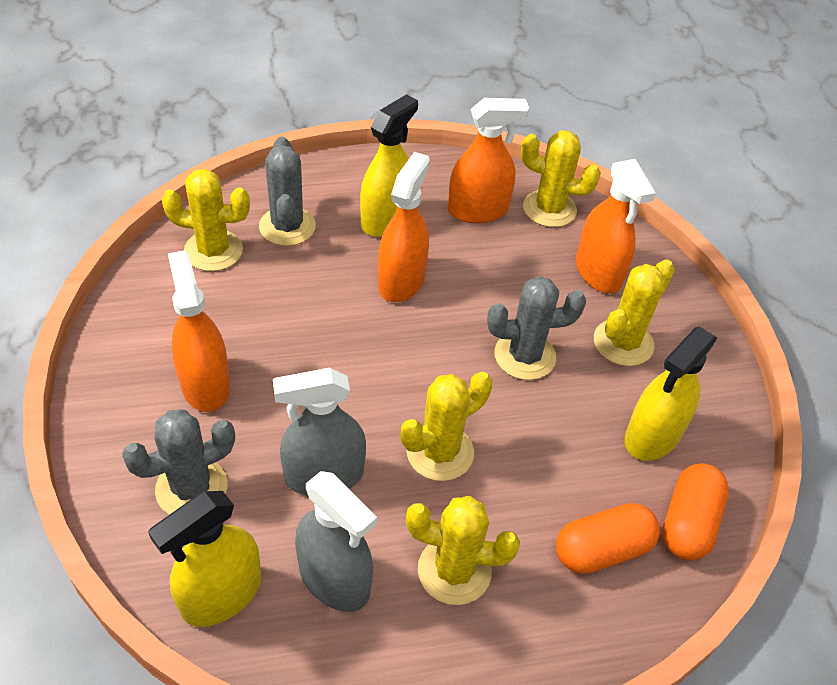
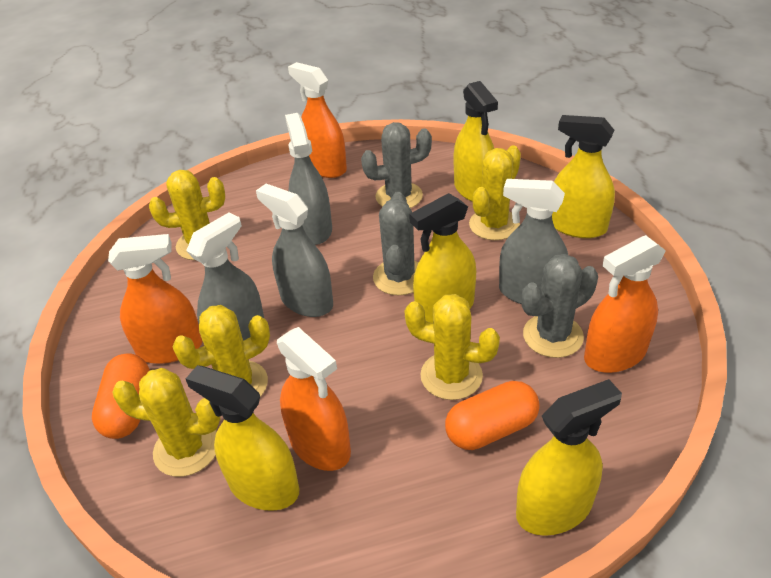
grey spray bottle: [273,368,366,496] [295,471,377,612] = 2 -> [186,212,264,341] [256,184,333,317] [285,113,332,245] [499,179,568,304] = 4
yellow spray bottle: [148,491,261,627] [360,94,418,237] [625,327,717,461] = 3 -> [186,365,299,511] [409,193,476,323] [454,81,498,202] [516,379,622,536] [552,115,615,238] = 5

